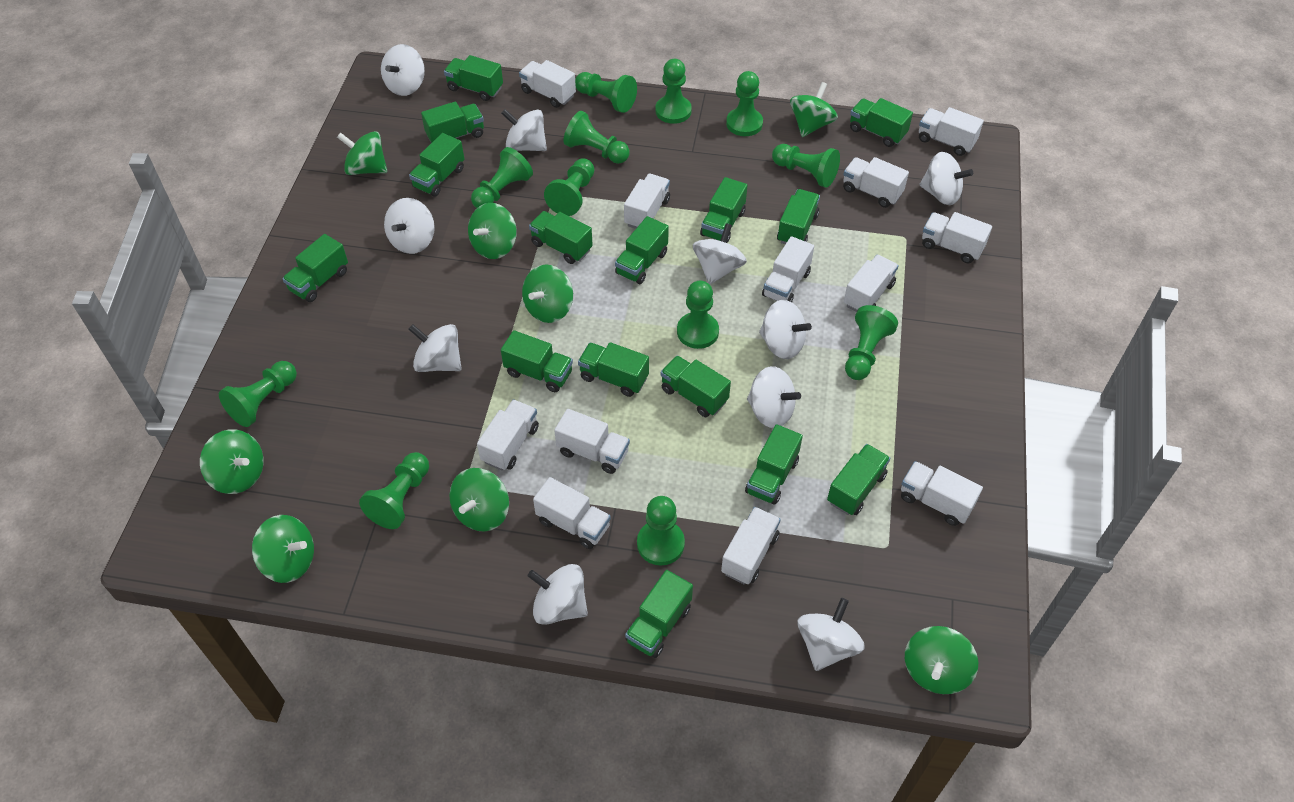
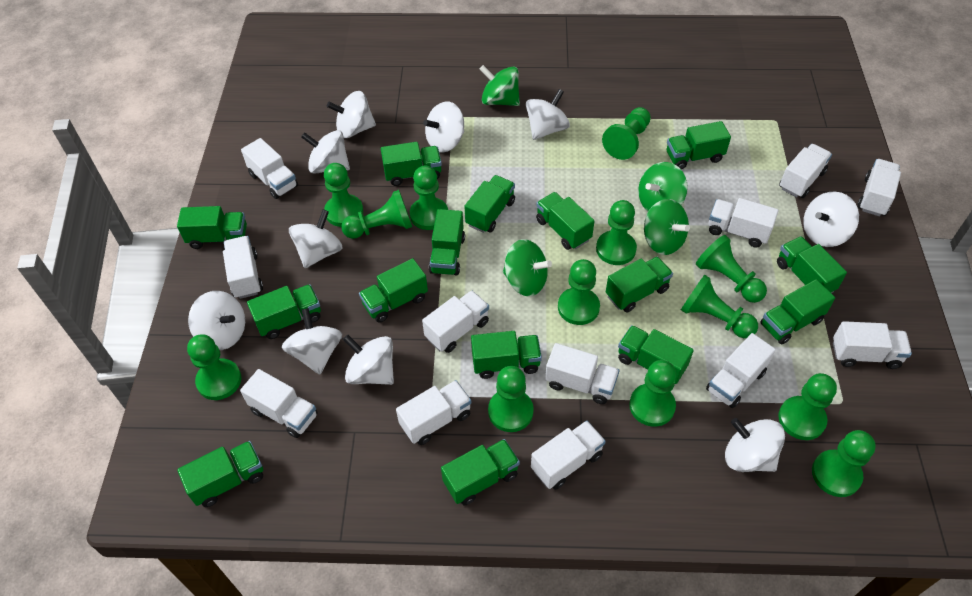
green pawn: [219,361,297,427] [359,452,429,529] [471,147,533,208] [544,158,594,216] [563,111,629,164] [575,72,637,113] [637,496,685,566] [655,59,692,124] [677,280,719,349] [726,71,763,136] [772,144,840,188] [845,305,898,380] = 12 -> [187,334,241,400] [324,163,363,227] [341,190,412,239] [410,166,448,230] [488,366,534,432] [558,259,600,325] [596,200,637,265] [602,107,651,160] [629,360,676,427] [681,275,758,338] [696,235,767,303] [778,373,837,440] [812,430,876,497] = 13
green spinning top: [200,429,264,494] [252,515,314,583] [337,131,387,175] [449,468,509,532] [468,203,517,259] [522,264,573,323] [790,82,838,137] [905,626,978,694] = 8 -> [480,65,520,106] [503,239,552,297] [638,162,688,211] [644,199,690,255] = 4

